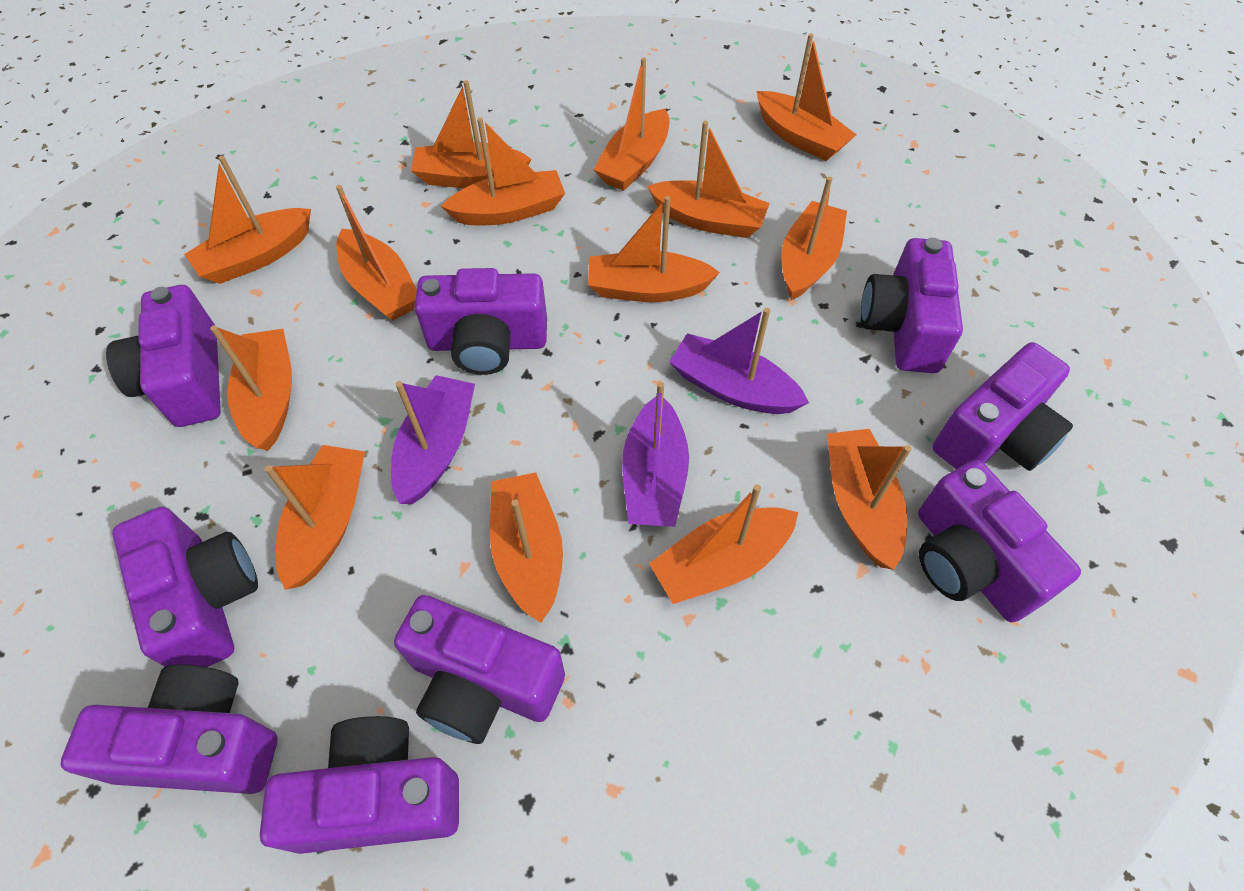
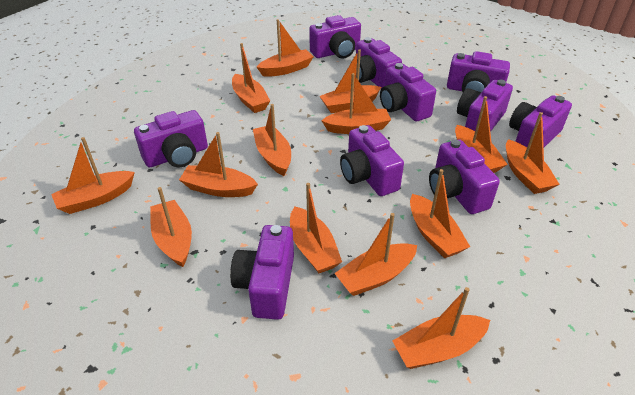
purple boat: [391,375,475,504] [622,382,689,527] [669,308,809,414] = 3 -> none = 0
purple camera: [60,664,277,794] [106,285,221,427] [112,507,258,667] [260,716,459,854] [394,595,565,744] [415,268,547,375] [861,238,963,373] [918,460,1081,622] [932,342,1073,471] = 9 -> [134,110,208,167] [230,225,294,320] [309,15,361,59] [340,125,404,196] [356,37,402,88] [380,63,436,121] [429,140,500,214] [447,51,510,92] [457,80,513,132] [509,95,572,147] = 10

